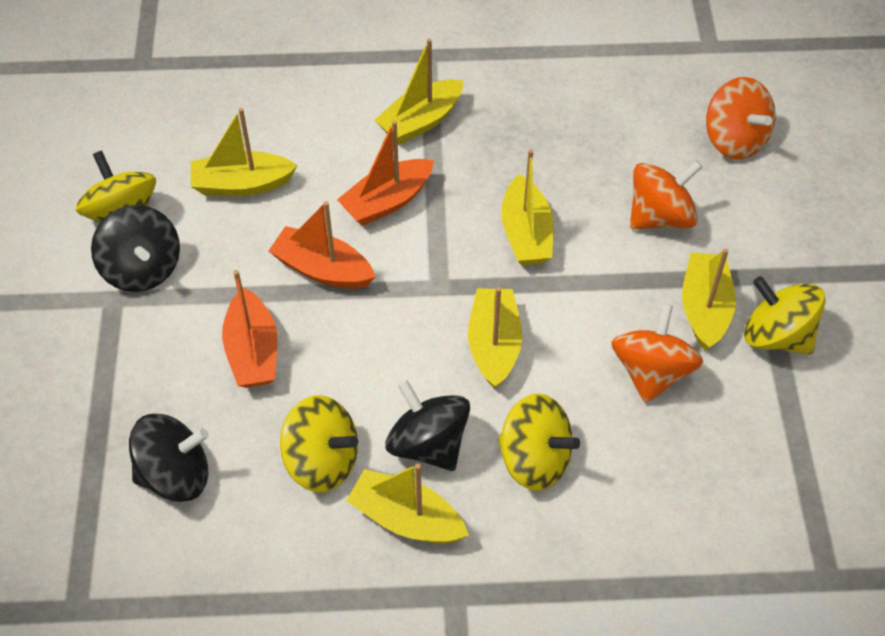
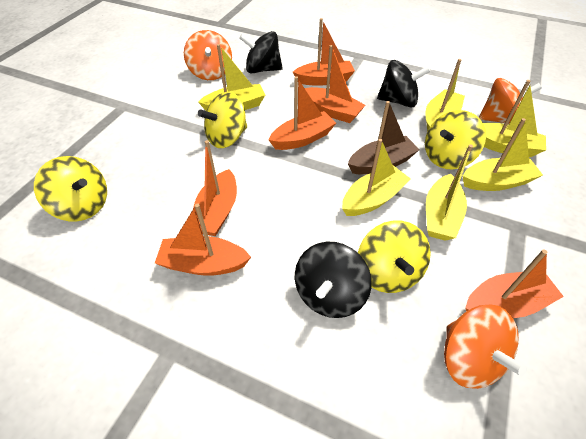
brown boat: none = 0 -> [348,101,420,175] = 1
orange boat: [222,270,278,388] [269,201,375,289] [337,120,434,226] = 3 -> [155,204,251,276] [193,140,237,236] [269,76,336,150] [293,18,355,86] [305,45,365,123] [465,249,564,318] = 6

